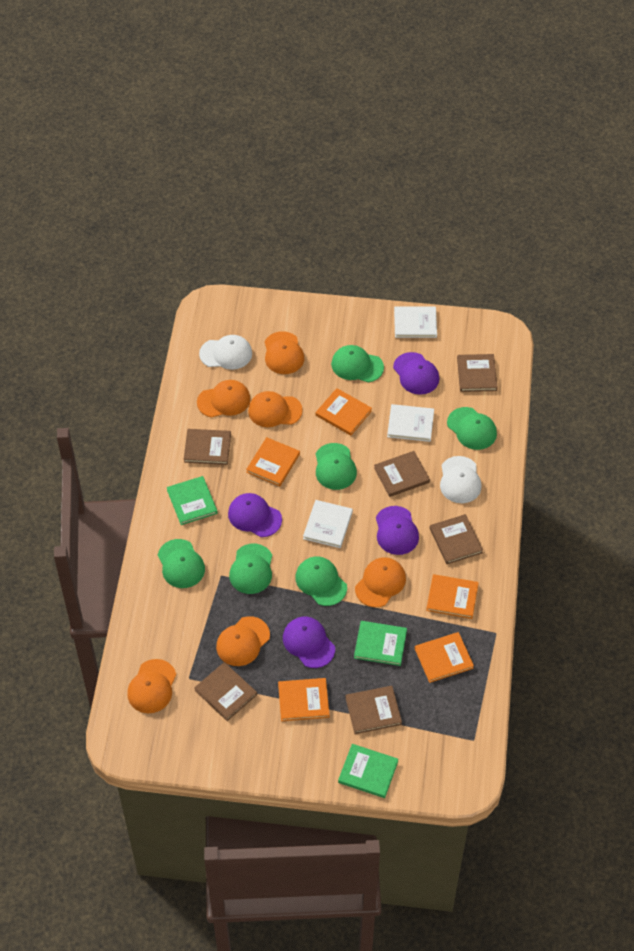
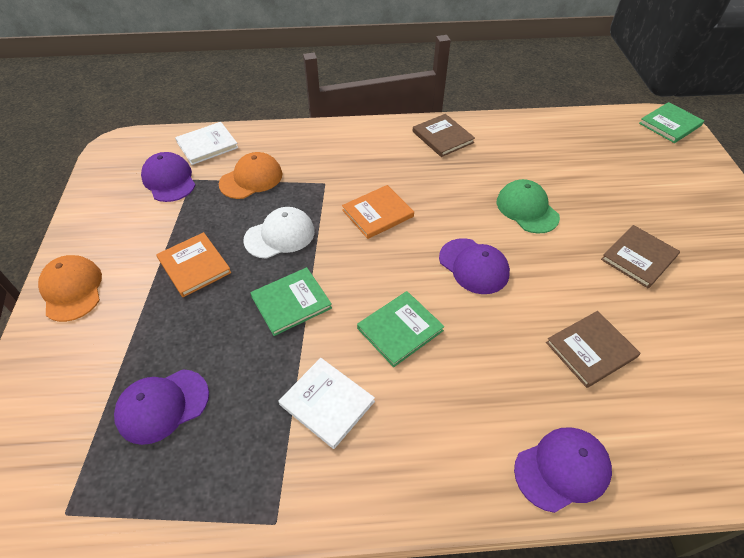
brown book: [184,429,231,465] [194,662,257,721] [345,686,402,734] [374,451,430,497] [430,514,483,564] [457,354,498,392] = 6 -> [413,114,475,157] [546,311,640,388] [601,225,680,288] = 3
green cap: [158,539,205,588] [229,544,272,594] [295,556,347,606] [316,443,357,490] [331,345,384,383] [447,407,497,450] = 6 -> [497,179,560,234] = 1
orange book: [246,437,300,486] [278,678,330,721] [316,388,372,435] [415,632,474,683] [426,574,479,619] = 5 -> [156,232,231,297] [342,185,414,239] = 2
orange cap: [127,659,176,713] [197,380,250,418] [216,616,270,666] [248,391,303,427] [265,331,304,374] [355,557,406,607] = 6 -> [38,255,102,322] [219,152,282,199] = 2
white book: [303,500,353,548] [387,404,434,442] [394,307,437,338] = 3 -> [175,122,238,165] [279,358,375,449] = 2
white cap: [199,335,252,370] [440,456,482,503] = 2 -> [243,207,315,259] = 1

